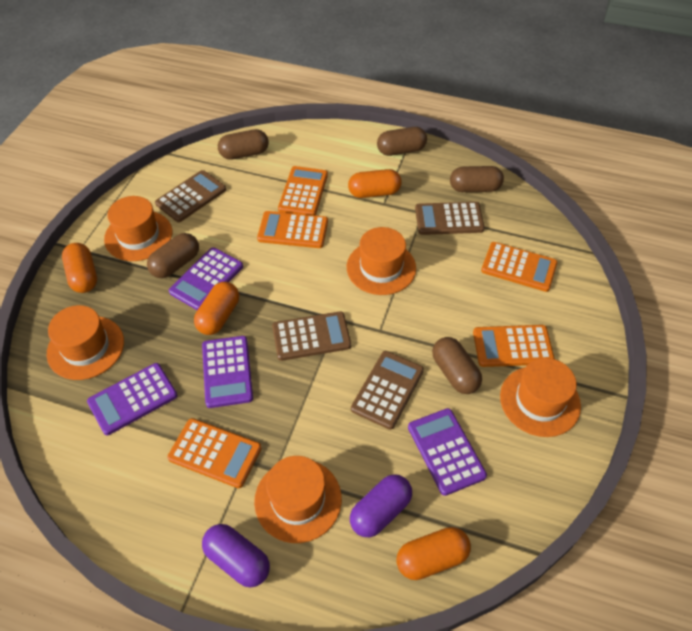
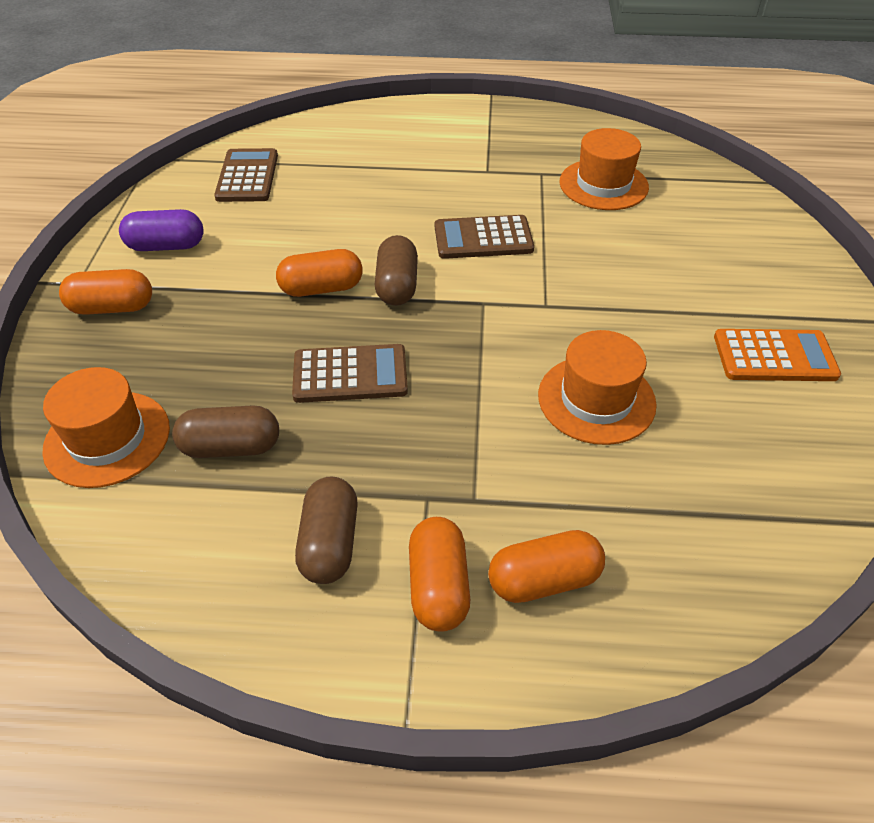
brown calculator: [155,170,226,222] [272,311,351,361] [351,351,424,430] [415,202,485,235] = 4 -> [214,148,278,202] [292,344,408,403] [435,215,534,259] = 3
brown capsule: [147,233,199,278] [218,129,269,160] [377,127,427,156] [432,337,482,394] [450,166,504,192] = 5 -> [172,405,279,458] [295,476,358,584] [374,235,418,306] = 3
orange calculator: [167,418,262,488] [257,211,328,248] [278,166,328,215] [473,325,555,367] [481,242,558,292] = 5 -> [714,329,841,381] = 1
orange hat: [47,305,124,380] [104,196,172,261] [254,456,342,543] [347,227,416,295] [500,358,581,437] = 5 -> [42,367,170,488] [538,330,657,445] [559,128,649,210] = 3
purple calculator: [87,363,177,435] [169,247,243,310] [202,336,253,408] [408,408,487,496] = 4 -> none = 0
purple capsule: [202,524,270,588] [350,474,412,537] = 2 -> [119,209,204,251] = 1

